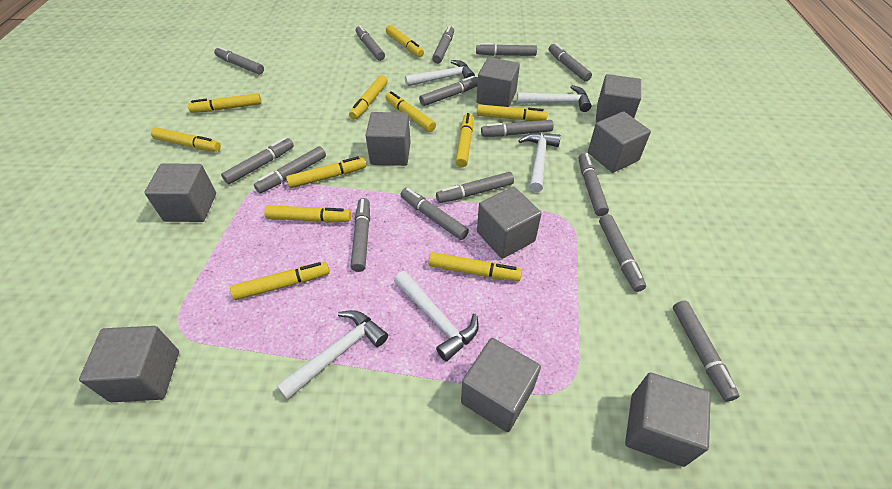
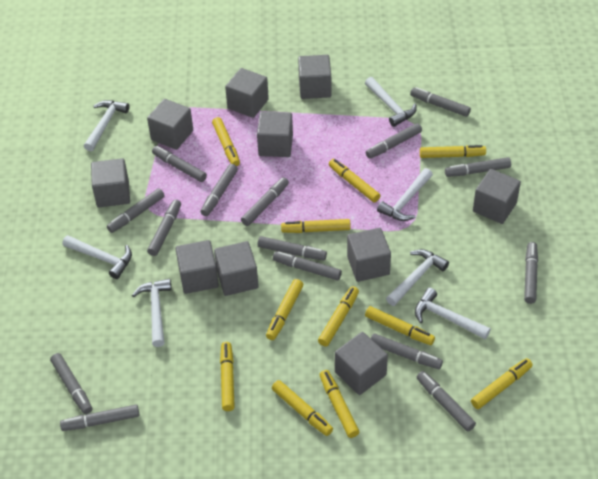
grey cube: [79,326,179,402] [144,164,216,222] [365,112,411,166] [461,338,541,432] [477,57,520,107] [477,187,542,259] [588,111,651,173] [596,74,641,122] [625,373,711,467] = 9 -> [91,158,130,208] [147,99,193,150] [175,240,219,294] [214,241,259,296] [225,68,269,118] [257,112,293,157] [298,55,331,99] [335,332,388,395] [347,228,391,282] [473,169,521,224] = 10
white hammer: [277,310,388,400] [394,271,479,361] [405,60,475,87] [517,85,591,112] [518,133,561,192] = 5 -> [62,235,132,279] [84,100,129,151] [132,279,172,347] [365,77,417,127] [377,168,433,221] [386,249,449,306] [415,288,491,339] = 7

